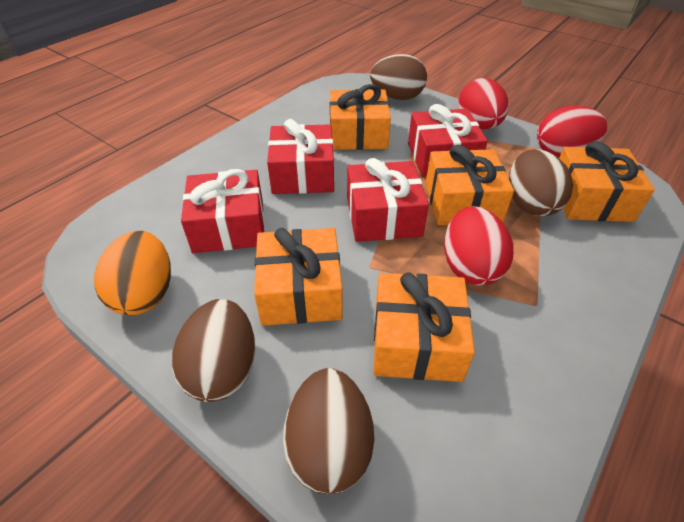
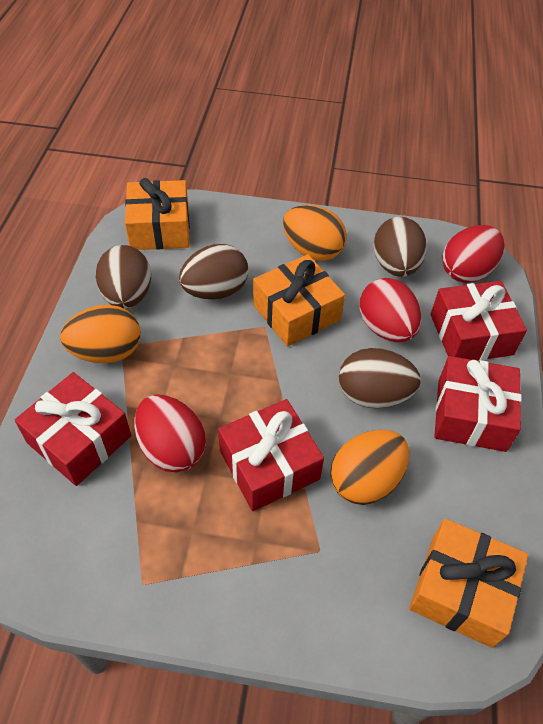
orange egg: [94,231,171,315] = 1 -> [60,305,140,363] [283,205,347,261] [330,430,409,505] = 3
orange gift: [254,228,342,326] [330,84,391,150] [374,273,475,382] [426,145,514,225] [559,141,655,222] = 5 -> [125,178,190,250] [253,254,345,347] [409,518,528,648] = 3

